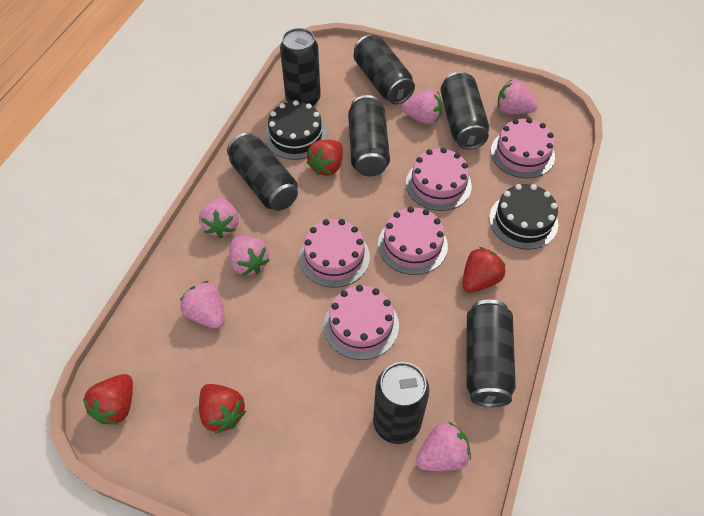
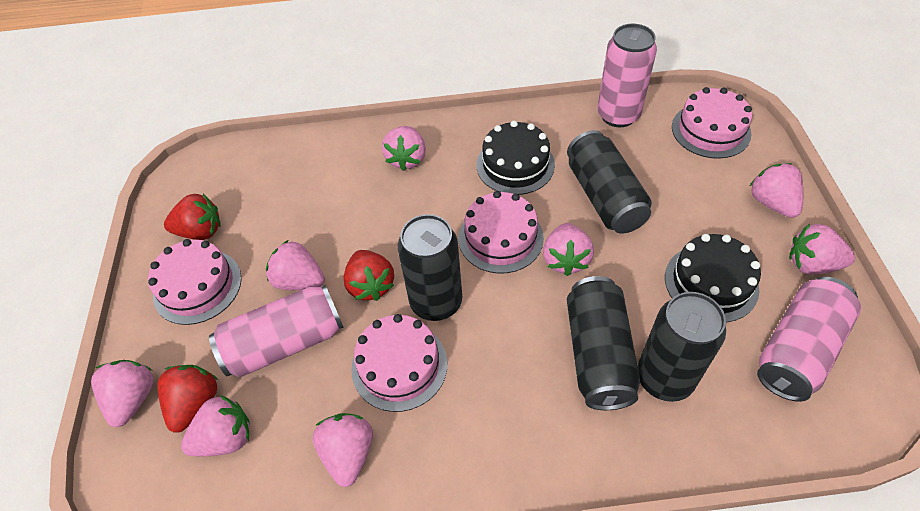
black can: [227,133,298,211] [280,28,321,106] [348,95,390,176] [354,35,415,104] [373,362,429,444] [440,72,489,150] [466,300,516,407] = 7 -> [398,214,462,321] [567,130,652,234] [567,276,640,410] [638,292,726,402] = 4
pink cake: [299,219,370,287] [324,285,399,360] [378,207,448,275] [406,148,472,211] [491,118,555,178] = 5 -> [148,239,241,325] [351,314,447,412] [459,191,544,273] [672,87,753,159] = 4
pink can: none = 0 -> [209,285,344,377] [597,24,657,128] [757,277,861,402] = 3
pink strawberry: [180,281,225,329] [199,197,239,238] [229,236,270,276] [402,89,442,124] [416,421,471,471] [498,80,538,114] = 6 -> [91,360,154,427] [181,395,250,456] [266,240,325,290] [312,413,373,487] [382,126,426,171] [543,223,594,276] [750,163,803,218] [789,223,855,275] = 8
red strawberry: [83,374,133,425] [199,384,246,434] [307,140,343,176] [462,247,506,293] = 4 -> [157,365,218,433] [164,194,221,240] [343,250,394,301] = 3

